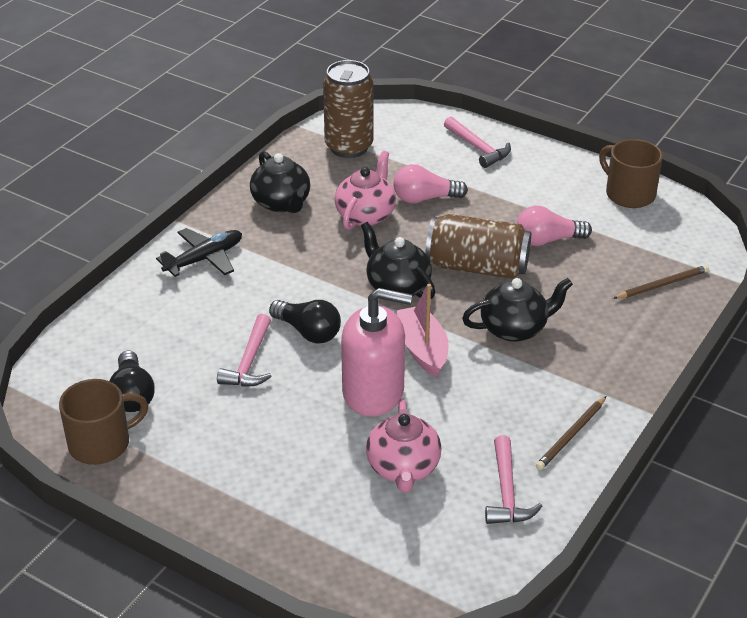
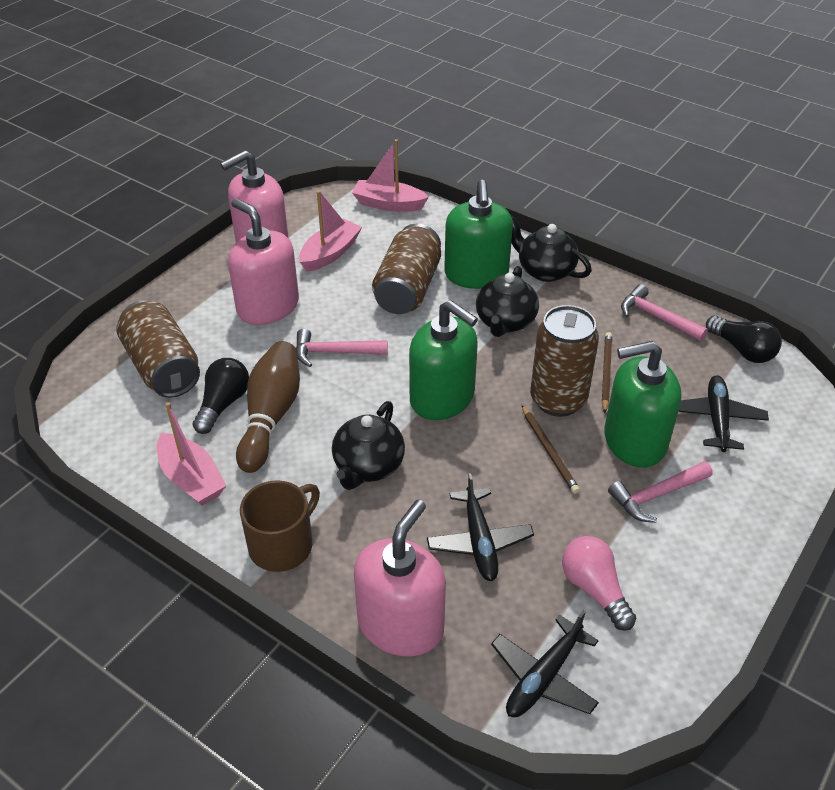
black plane: [156,228,242,277] = 1 -> [427,473,534,581] [491,611,599,717] [678,376,769,452] = 3
brown bowling pin: none = 0 -> [236,341,300,473] = 1
brown can: [323,60,373,158] [426,214,531,279] = 2 -> [117,300,200,398] [372,224,441,314] [530,305,599,417] = 3
brown mug: [59,379,148,465] [599,139,663,208] = 2 -> [240,480,320,572] = 1
green soap dispenser: none = 0 -> [409,300,478,420] [444,180,513,289] [604,341,681,467] = 3
pink boat: [396,284,449,377] = 1 -> [157,402,227,506] [299,191,362,272] [352,139,429,212] = 3
pink light bulb: [393,164,468,203] [516,206,592,246] = 2 -> [562,536,636,631] = 1
pink soap dispenser: [341,288,412,417] = 1 -> [220,150,289,242] [228,198,299,325] [354,500,446,657] = 3
pink teapot: [335,151,396,230] [366,399,441,492] = 2 -> none = 0

